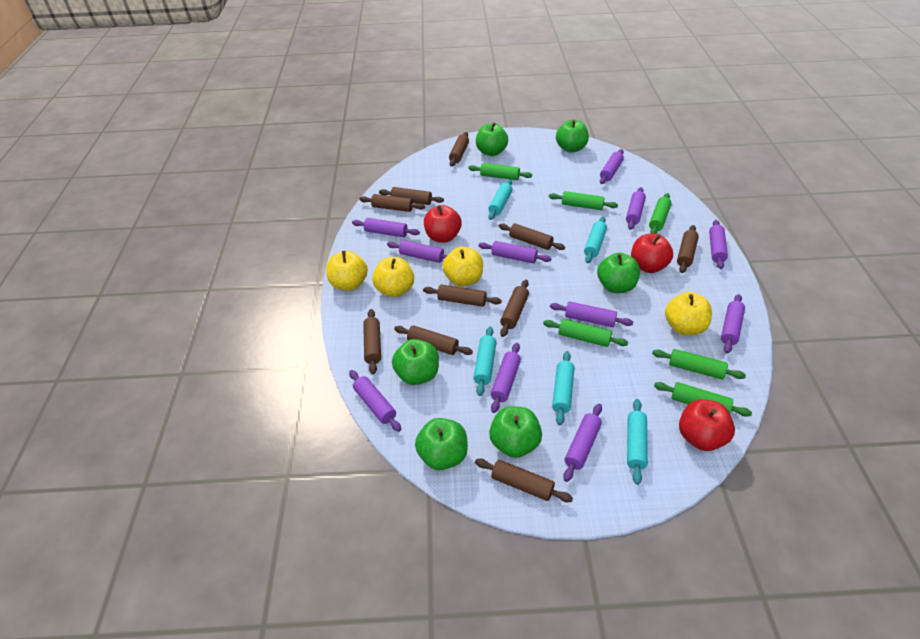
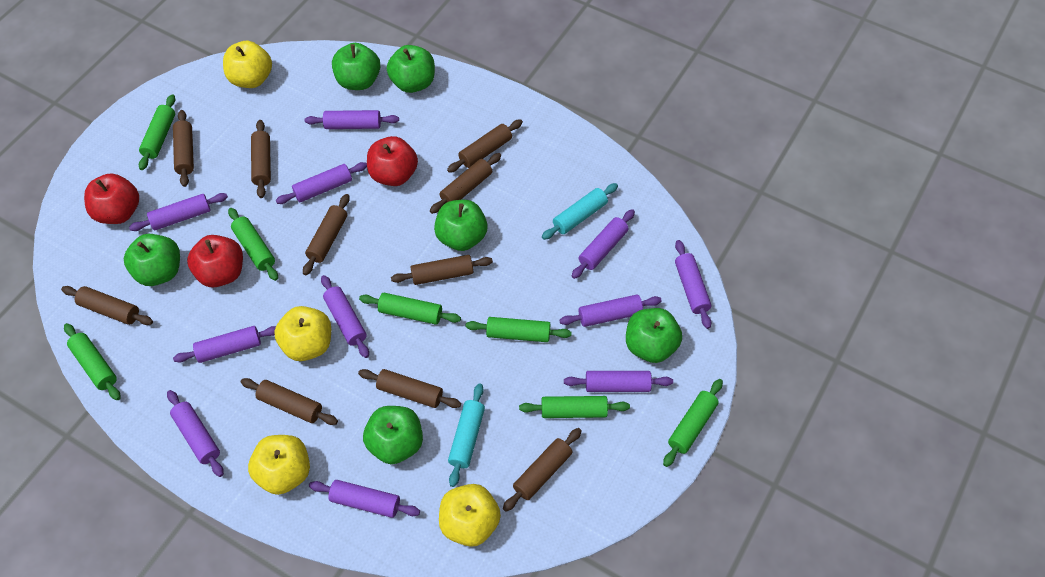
green rolling pin: [468,163,532,180] [543,319,628,347] [549,191,618,210] [649,193,671,234] [652,349,746,379] [654,382,752,417] = 6 -> [64,323,120,400] [139,94,175,170] [228,208,278,281] [359,293,461,325] [466,317,572,342] [519,396,630,418] [663,379,723,467] = 7
turquoise rolling pin: [473,327,496,396] [488,179,512,220] [552,351,575,426] [584,217,607,263] [627,399,648,485] = 5 -> [448,383,485,487] [542,183,618,240] = 2

